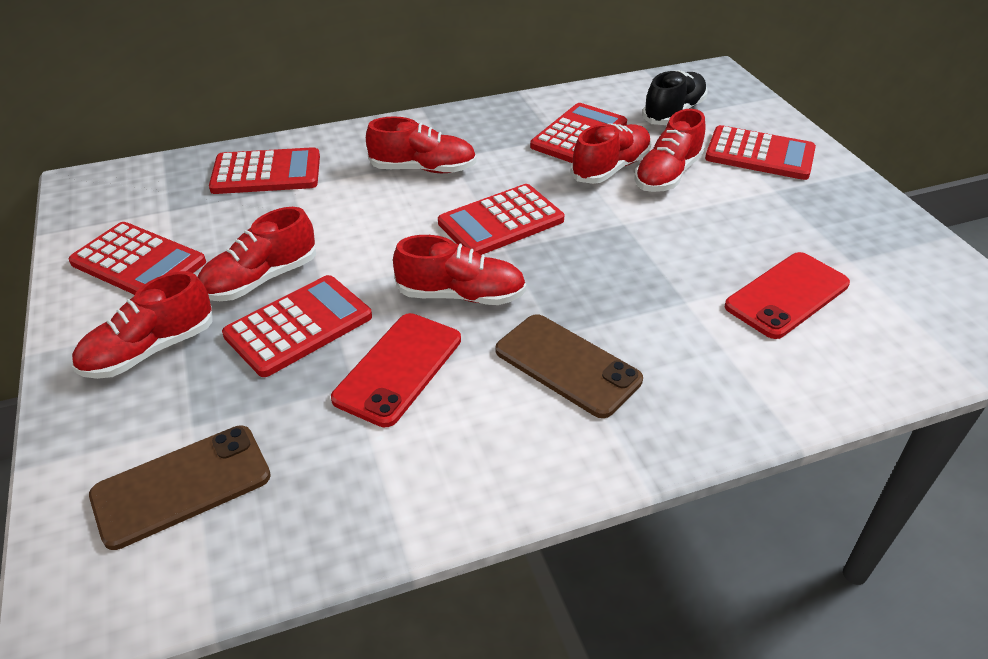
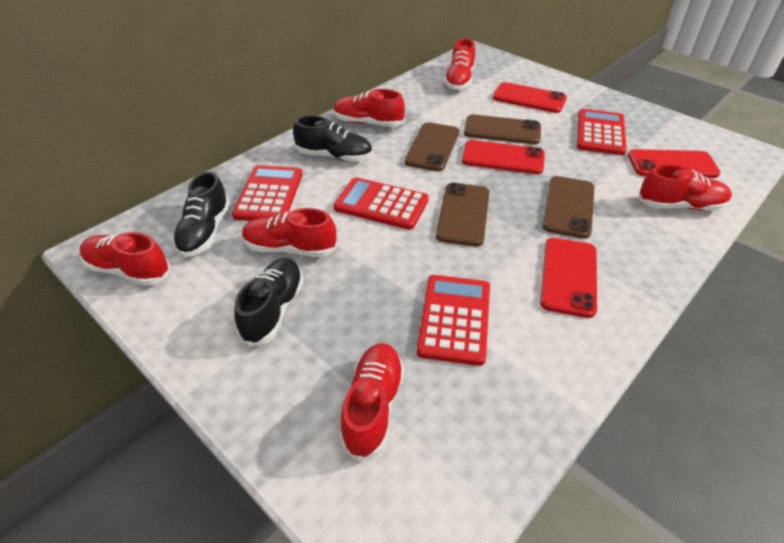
black shoe: [642,70,707,125] = 1 -> [173,171,230,257] [234,258,304,346] [293,115,373,162] = 3
brown phone: [89,425,271,550] [495,314,643,418] = 2 -> [404,122,459,171] [436,183,489,246] [464,114,541,144] [542,176,595,239] = 4
red calculator: [68,222,206,295] [209,147,320,194] [222,275,372,377] [438,184,564,255] [530,103,627,163] [705,125,816,180] = 6 -> [232,165,303,221] [333,177,429,230] [417,275,490,366] [577,109,627,155] = 4
red phone: [331,313,461,427] [725,252,850,339] = 2 -> [462,140,545,174] [493,82,567,113] [540,238,597,318] [628,149,721,178] = 4

